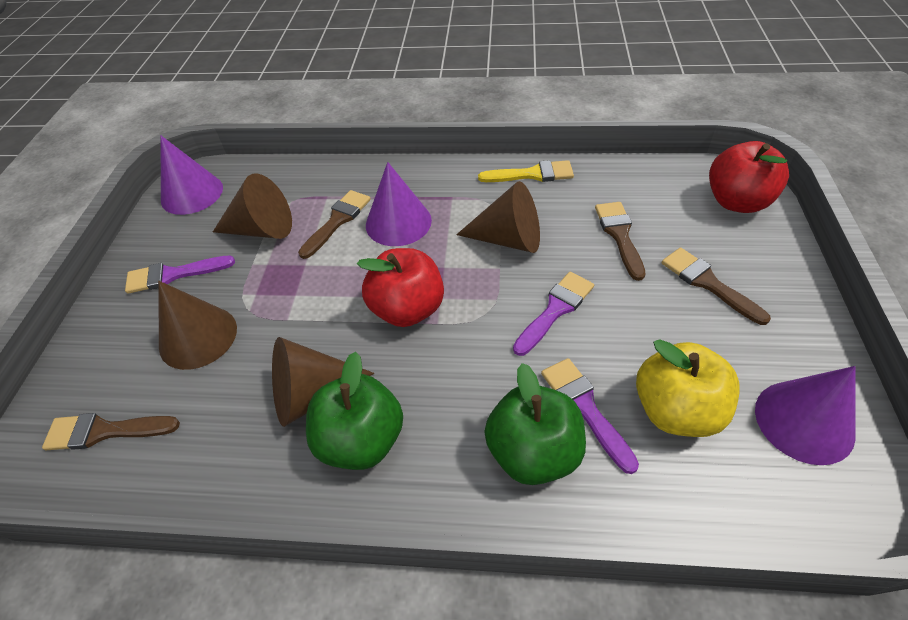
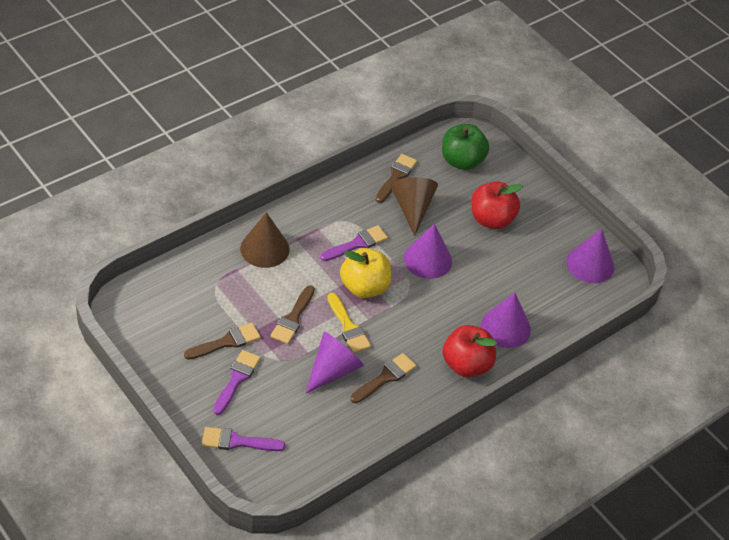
brown cone: [158,281,237,370] [213,173,292,239] [272,337,374,427] [456,181,540,253] = 4 -> [240,212,290,268] [390,177,438,236] = 2
green apple: [306,352,403,470] [484,363,586,485] = 2 -> [442,124,489,170] = 1
purple cone: [160,136,223,215] [366,162,432,246] [755,366,856,465] = 3 -> [305,332,364,394] [404,224,452,279] [481,293,531,348] [566,229,614,283] = 4

